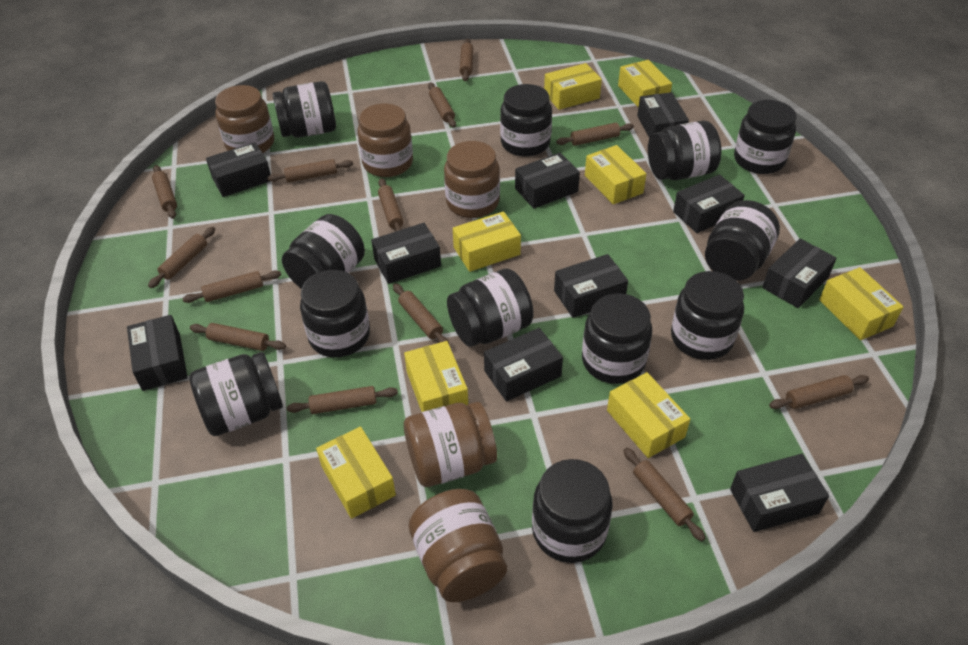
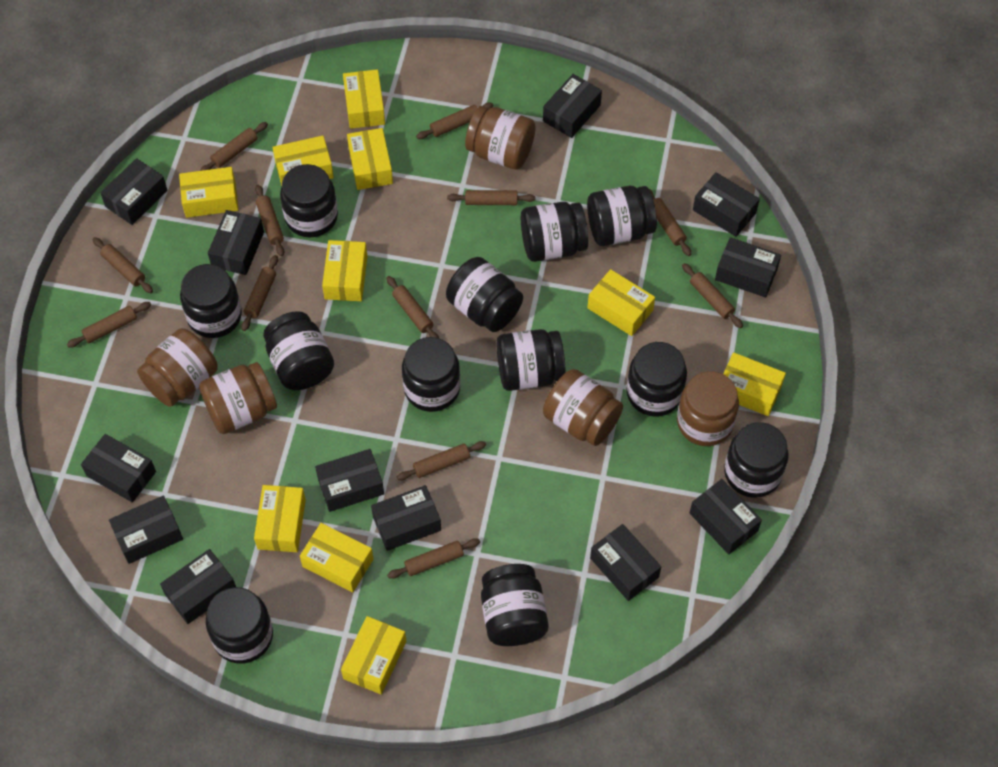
black box: [127,315,188,391] [206,142,271,197] [371,223,441,284] [484,328,563,402] [515,153,580,209] [554,254,628,318] [637,92,689,138] [673,174,745,233] [730,454,829,532] [762,239,836,308] = 10 -> [81,434,156,503] [100,158,168,225] [109,495,183,564] [160,549,236,624] [208,210,264,275] [315,449,384,512] [371,485,441,551] [543,74,602,138] [590,524,661,601] [690,479,762,554] [693,172,760,237] [715,237,781,297] = 12
brown rolling pin: [148,227,215,288] [152,165,177,219] [182,270,281,303] [190,323,286,351] [267,159,353,183] [287,386,398,414] [378,178,404,232] [393,283,450,346] [428,82,456,128] [460,39,473,81] [556,123,634,146] [623,448,705,541] [769,375,869,409] = 13 -> [67,302,151,348] [92,237,153,293] [200,122,268,171] [241,255,278,331] [255,185,284,256] [387,276,439,338] [387,538,480,579] [397,441,486,480] [416,102,494,139] [447,190,535,205] [649,189,691,256] [682,263,743,328] = 12
yellow box: [316,427,396,519] [404,341,468,412] [453,211,521,272] [544,63,602,110] [585,145,647,204] [607,372,690,458] [618,60,672,107] [819,267,903,340] = 8 -> [179,167,238,218] [254,485,306,552] [272,136,334,185] [300,523,373,592] [322,240,367,301] [341,616,406,695] [343,69,385,129] [347,128,393,190] [587,269,655,336] [723,352,786,416] = 10

